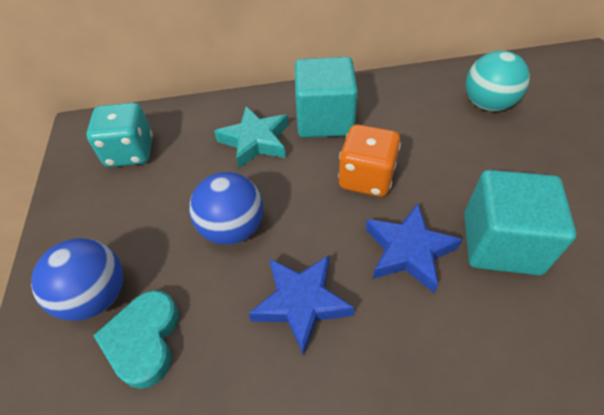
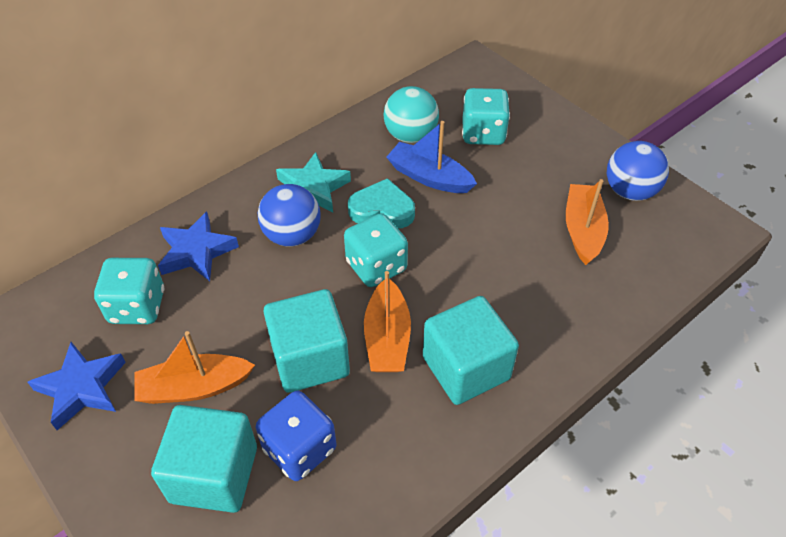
blue boat: none = 0 -> [386,121,477,193] = 1
blue dice: none = 0 -> [256,391,336,481] = 1
orange boat: none = 0 -> [134,331,255,404] [364,271,411,372] [566,179,609,265] = 3
orange dice: [338,125,401,197] = 1 -> none = 0
turquoise cube: [295,57,358,138] [464,170,576,275] = 2 -> [151,405,257,513] [263,289,350,393] [423,296,519,405] = 3
turquoise dice: [86,103,153,167] = 1 -> [94,258,164,324] [344,213,408,287] [462,88,510,145] = 3

